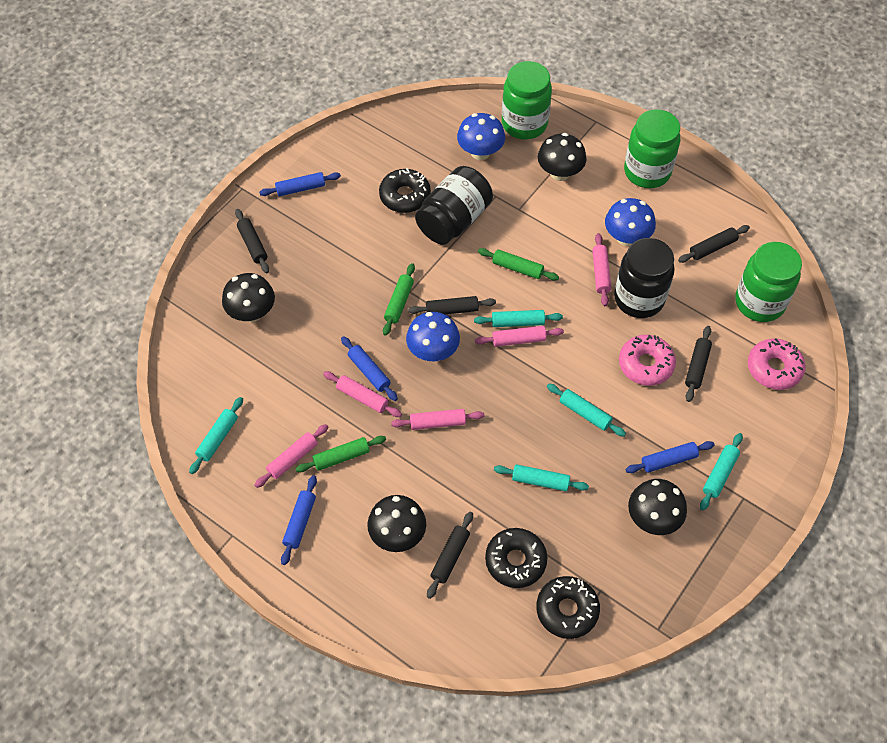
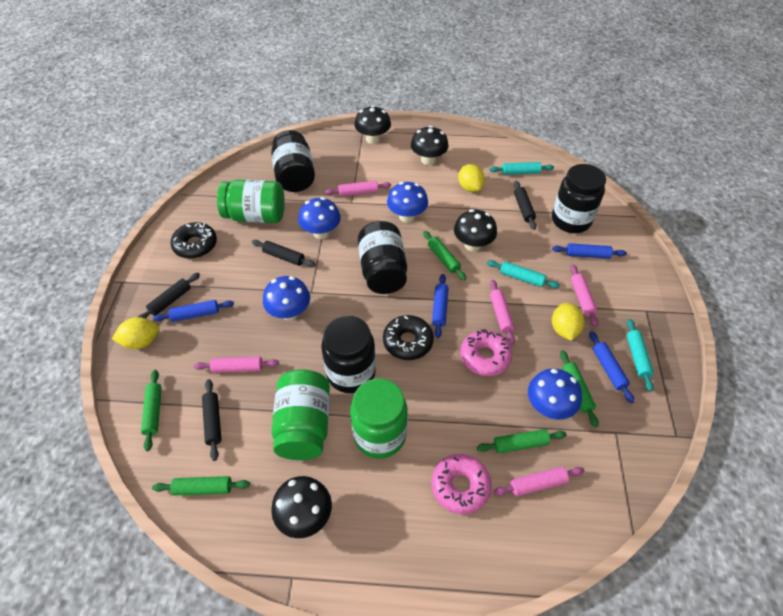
black donut: [379,168,431,213] [485,528,547,588] [536,576,600,639] = 3 -> [171,222,217,259] [383,315,434,360] = 2
black jar: [415,166,493,245] [614,238,675,318] = 2 -> [271,130,315,192] [321,316,376,393] [358,221,407,294] [552,164,606,233] = 4
black rolling pin: [235,209,269,273] [408,296,496,314] [427,512,473,599] [678,225,750,263] [685,326,712,402] = 5 -> [138,273,200,318] [202,379,222,461] [252,240,315,267] [514,181,536,230] = 4
blue mushroom: [406,312,460,361] [457,113,505,160] [605,198,656,246] = 3 -> [263,276,310,320] [298,197,341,239] [387,182,428,222] [528,369,582,419] = 4
green rolling pin: [295,436,386,472] [383,263,415,336] [478,248,559,281] = 3 -> [141,370,162,451] [152,476,250,496] [423,231,466,280] [477,429,566,453] [560,350,599,427] = 5
turquoise rolling pin: [189,397,243,474] [474,310,563,327] [494,464,589,491] [547,384,626,437] [700,433,743,510] = 5 -> [487,260,560,288] [489,162,554,175] [627,319,654,392] = 3
yellow lemon: none = 0 -> [112,317,159,349] [458,164,485,192] [552,303,584,341] = 3

